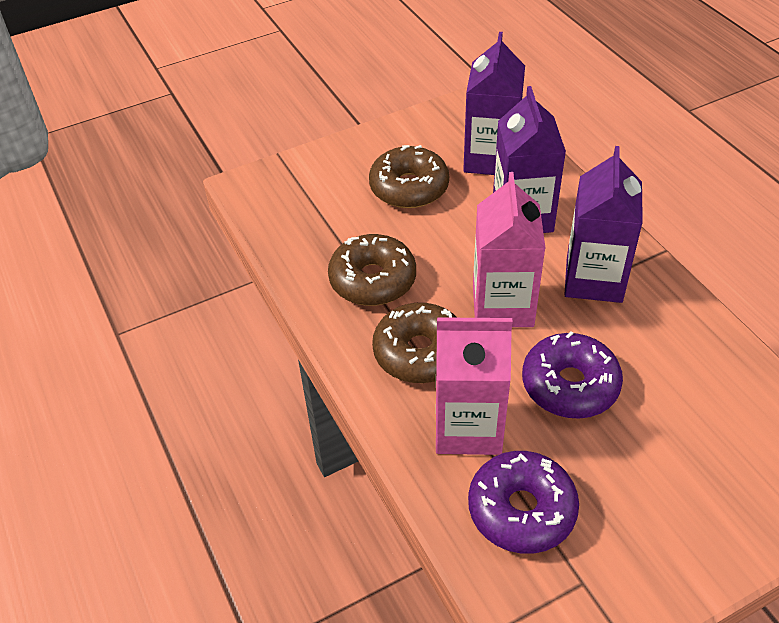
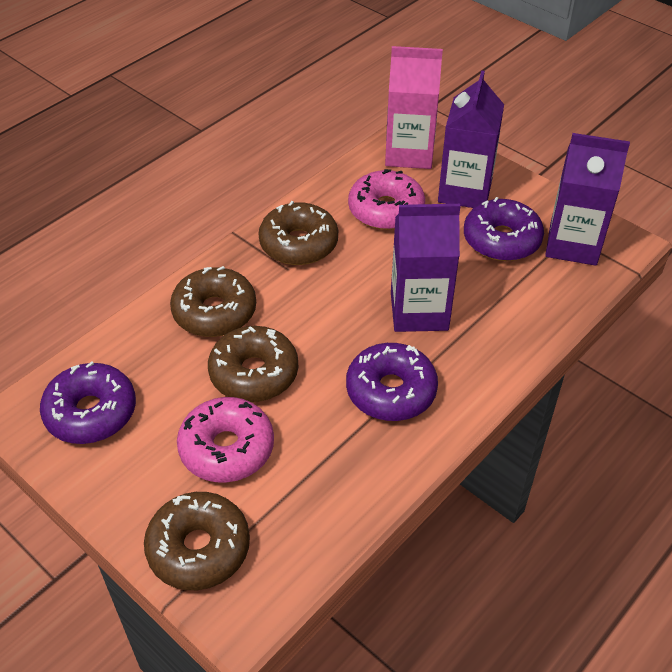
brown donut: [328,234,416,306] [369,145,449,208] [372,303,457,383] = 3 -> [144,492,250,590] [170,266,256,337] [208,326,298,402] [258,201,338,265] = 4
pink carton: [435,317,513,455] [473,172,546,327] = 2 -> [385,46,443,169] = 1
pink donut: none = 0 -> [177,397,274,482] [348,169,425,230] = 2
purple donut: [468,451,579,554] [522,331,623,419] = 2 -> [40,361,136,444] [346,343,438,421] [464,197,544,261] = 3

